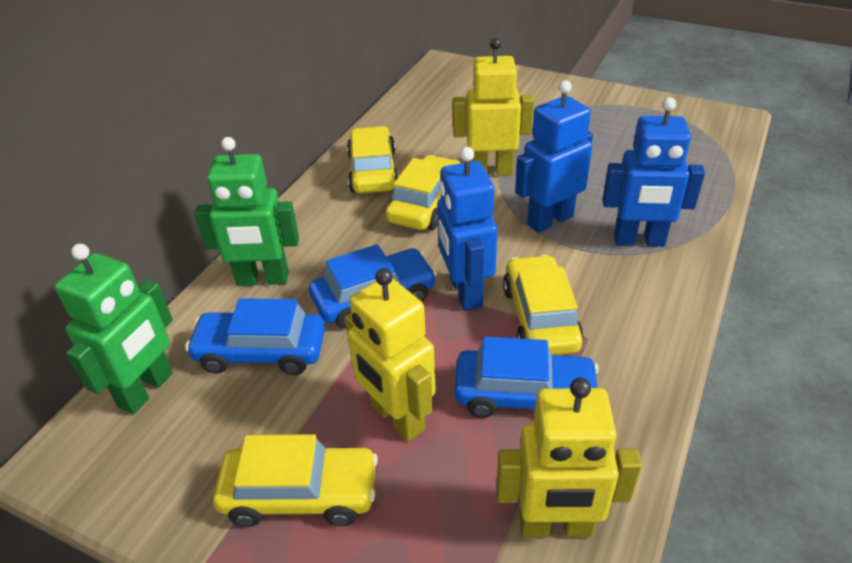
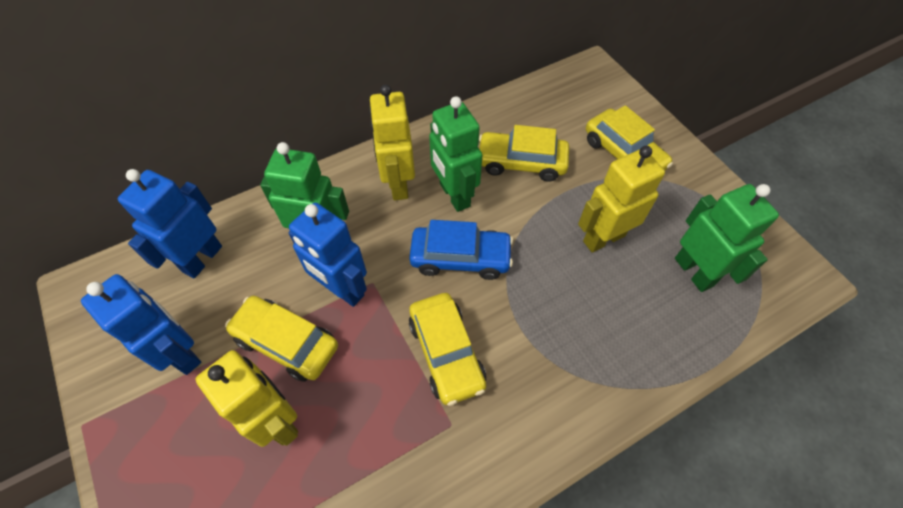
blue car: [185,298,325,375] [309,244,437,329] [454,337,599,418] = 3 -> [409,220,513,280] = 1
green robot: [55,244,173,414] [194,137,299,286] = 2 -> [260,142,349,228] [429,96,482,212] [675,184,779,292] = 3

